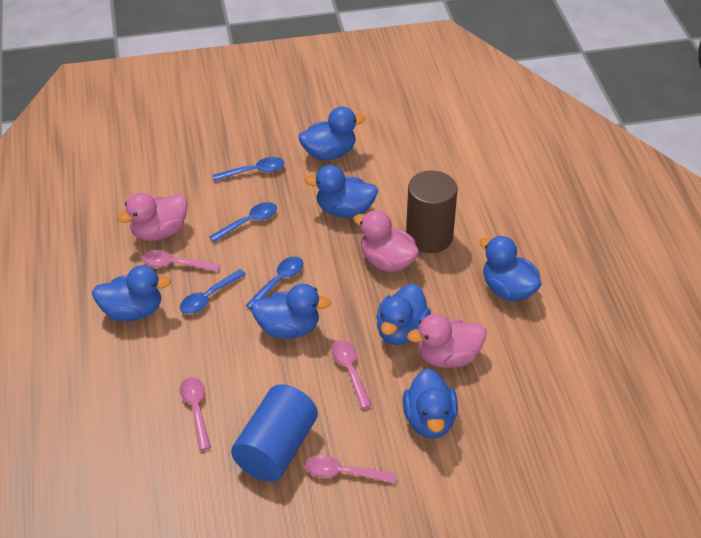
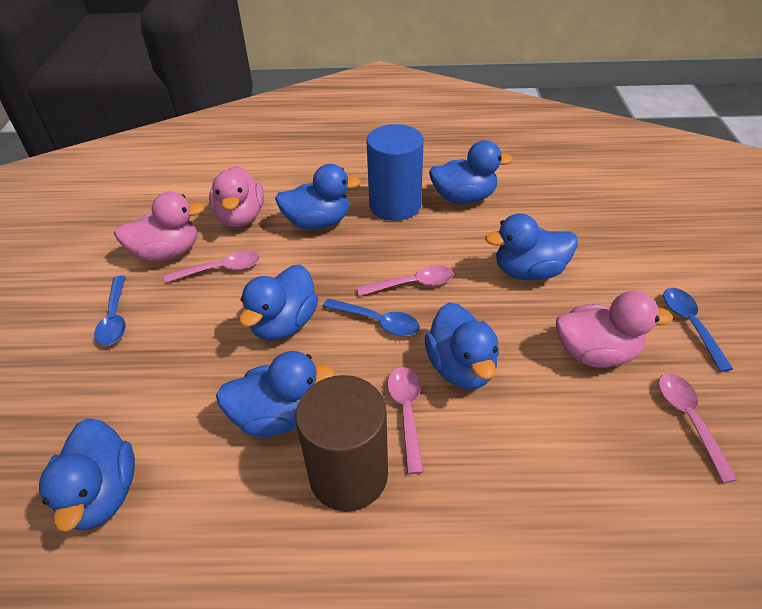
blue spoon: [180,269,246,314] [209,202,277,242] [212,157,284,181] [245,257,303,309] = 4 -> [94,276,126,346] [323,298,420,336] [663,288,733,372] = 3

